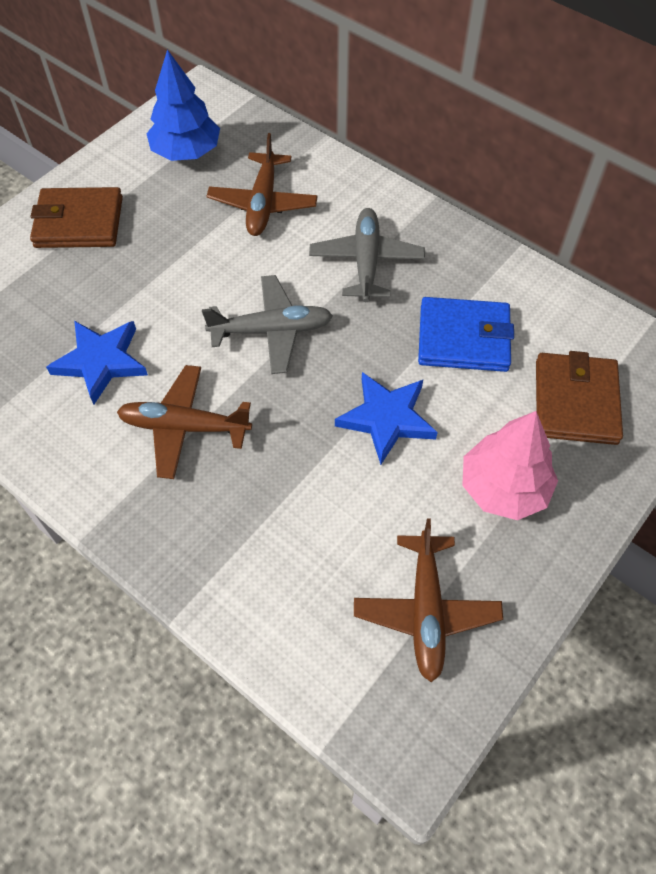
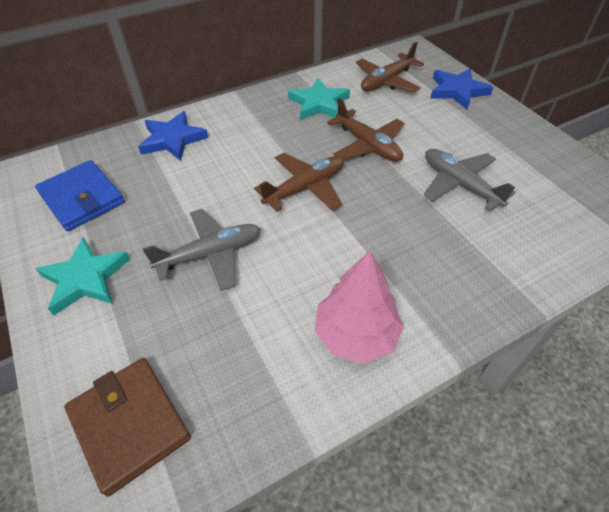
blue tree: [146,49,220,161] = 1 -> none = 0
brown wallet: [30,187,123,248] [536,351,623,445] = 2 -> [64,358,191,497] = 1
turquoise star: none = 0 -> [36,237,130,315] [288,78,350,120] = 2

